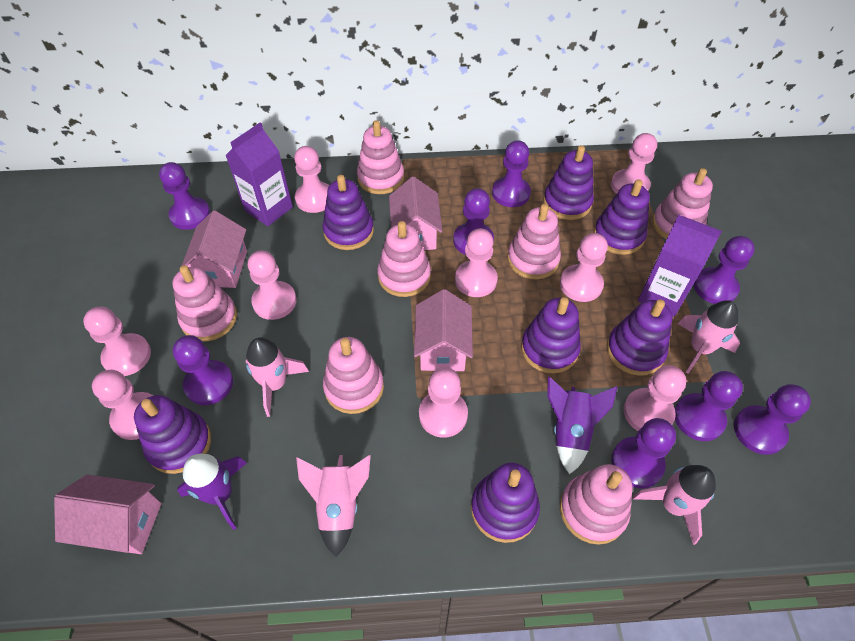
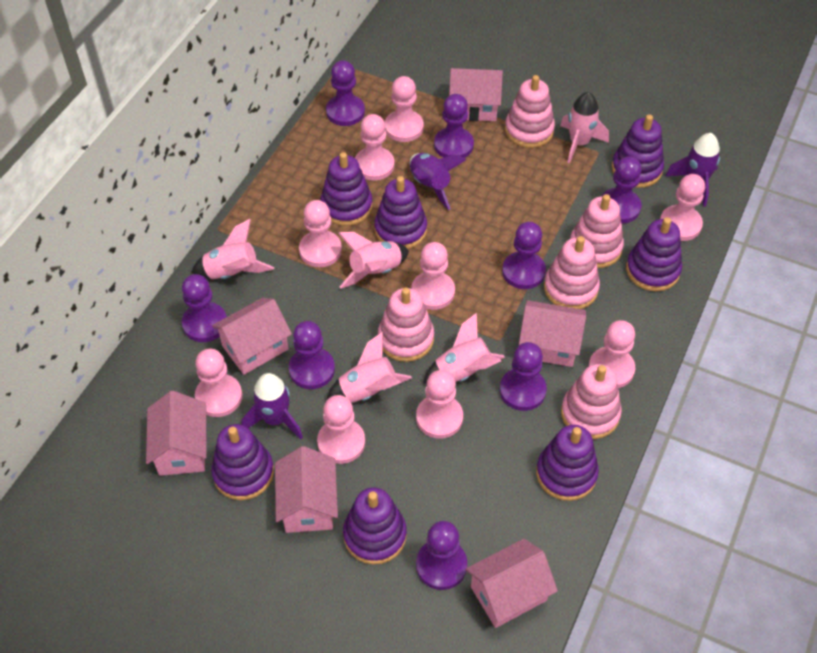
pink house: [54,474,161,554] [182,210,247,288] [389,177,443,250] [414,289,473,371] = 4 -> [146,391,207,476] [212,298,292,375] [275,446,338,533] [449,68,503,121] [466,539,558,628] [519,300,586,367] = 6
pink rocket: [246,337,309,417] [296,455,371,557] [633,465,716,545] [678,300,740,374] = 4 -> [191,219,274,279] [326,332,412,403] [338,232,409,289] [423,313,505,384] [560,92,609,163] = 5
pink stacking toy: [172,265,237,341] [323,337,384,414] [357,120,404,194] [377,221,431,297] [508,204,561,280] [560,464,633,545] [652,168,713,239] = 7 -> [378,288,434,362] [505,75,555,148] [544,236,600,309] [561,364,622,439] [570,194,624,268] = 5
purple carton: [225,123,293,226] [638,215,722,316] = 2 -> none = 0
purple rocket: [177,454,247,530] [548,377,617,474] = 2 -> [241,373,303,439] [410,153,467,210] [665,133,720,207] = 3

